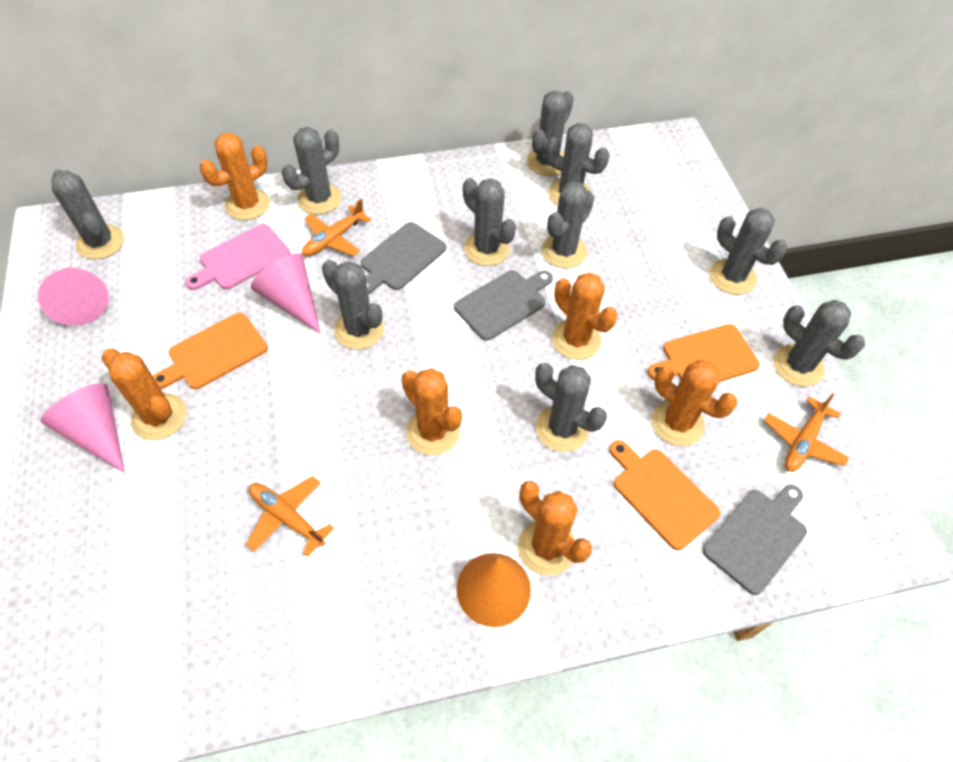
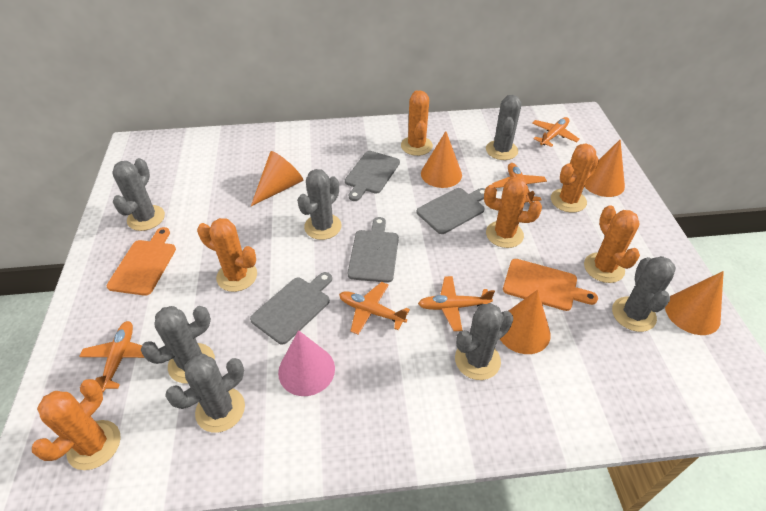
grey cactus: [51,169,124,259] [282,127,342,214] [322,260,384,350] [463,178,516,266] [527,91,574,176] [535,363,607,452] [541,181,594,268] [546,123,610,205] [710,208,787,295] [773,300,865,387] = 10 -> [112,158,165,231] [141,306,215,383] [165,354,245,433] [297,169,341,240] [455,303,513,380] [486,95,522,160] [612,256,676,332] = 7
grey cutting board: [361,222,446,295] [454,270,553,341] [703,485,807,595] = 3 -> [250,272,332,345] [345,151,400,201] [348,217,399,283] [417,188,485,234] = 4
orange cone: [456,553,531,627] = 1 -> [251,151,303,206] [421,131,462,188] [500,290,551,354] [584,139,625,197] [665,271,724,335] = 5
orange cutting board: [153,313,268,389] [609,440,720,550] [648,324,760,382] = 3 -> [106,227,176,296] [503,259,598,311] = 2
orange plane: [246,476,334,557] [302,199,371,256] [764,393,849,472] = 3 -> [79,321,145,392] [339,282,410,335] [418,276,495,331] [492,163,547,204] [532,117,580,147] = 5
pink cone: [38,267,109,326] [41,383,125,473] [251,253,321,334] = 3 -> [278,330,335,396] = 1
pink cutting board: [185,224,290,290] = 1 -> none = 0

